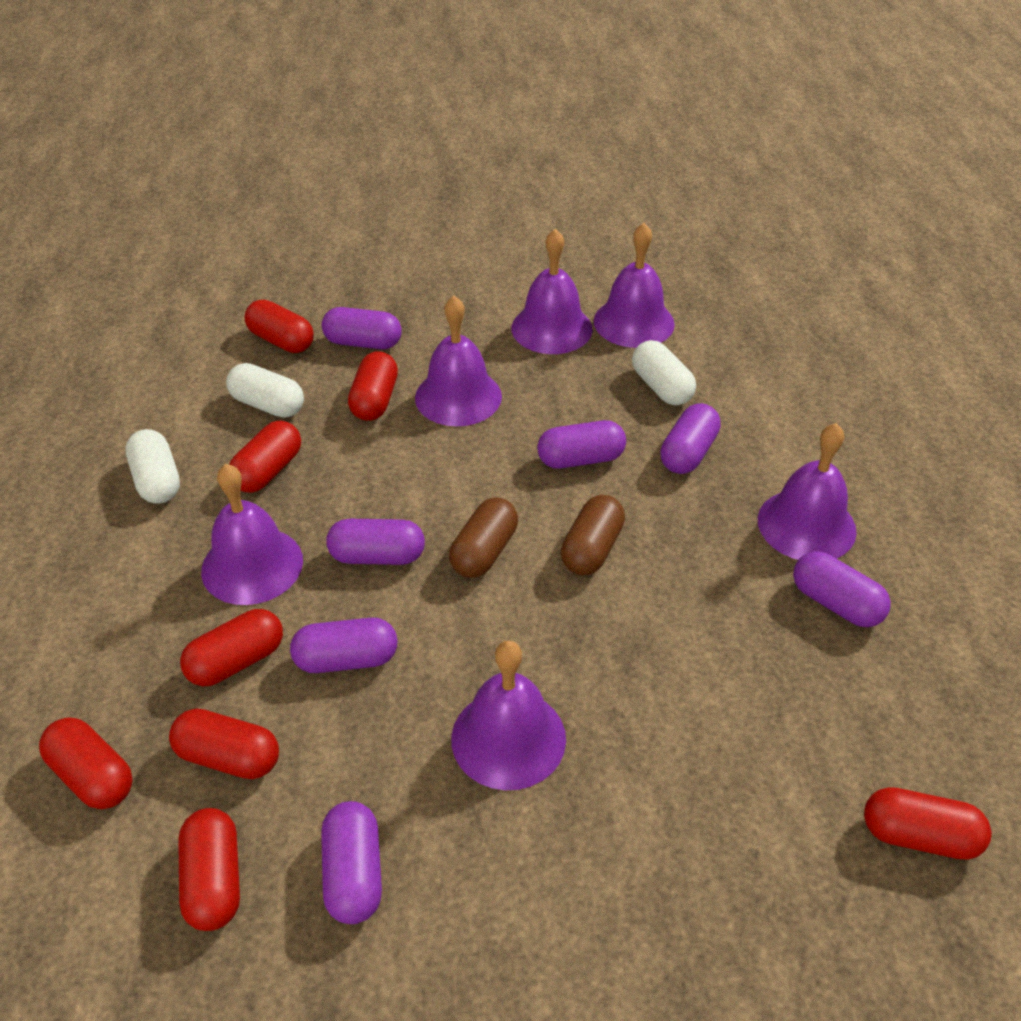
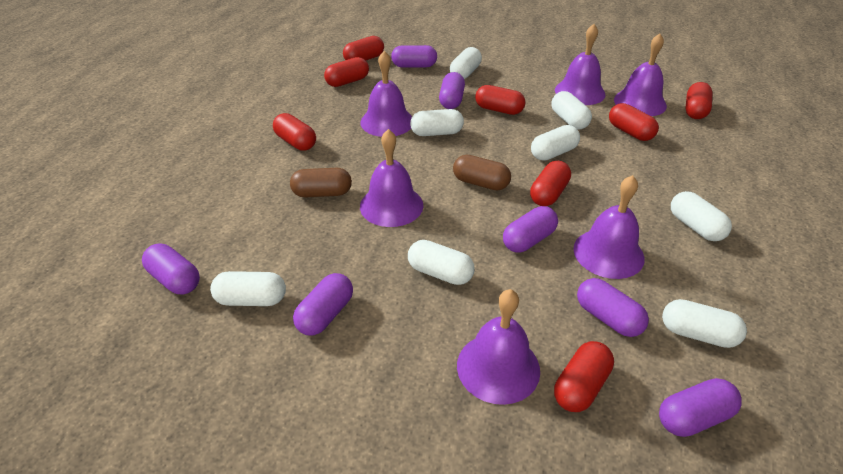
white capsule: [125,429,180,504] [226,363,304,418] [632,340,696,406] = 3 -> [210,271,286,306] [408,240,475,285] [410,109,464,136] [450,47,482,79] [531,125,580,161] [551,91,592,129] [662,299,747,348] [671,191,732,241] = 8

